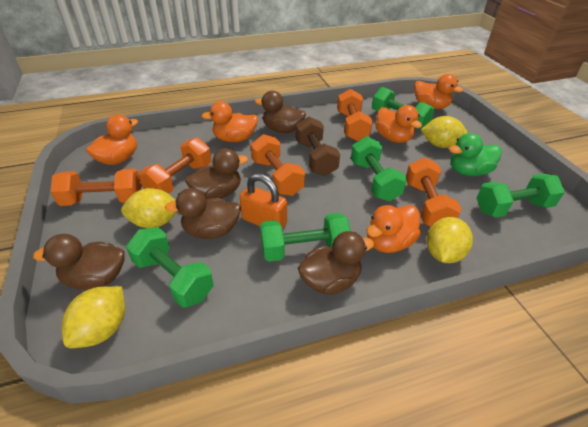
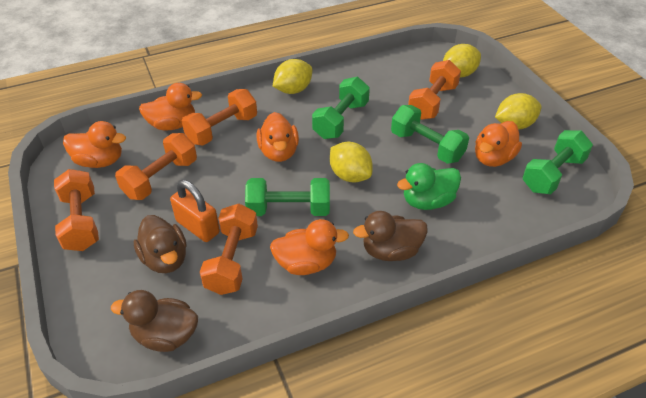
brown duck: [33,234,125,290] [165,188,241,239] [185,148,248,199] [255,91,306,133] [298,231,374,295] = 5 -> [111,290,198,352] [134,215,187,273] [353,211,428,261] = 3
brown dumbbell: [296,117,340,176] = 1 -> none = 0
green dumbbell: [126,227,214,308] [260,213,350,262] [351,136,407,201] [372,87,435,130] [477,173,565,218] = 5 -> [245,178,330,216] [312,77,370,139] [391,105,469,164] [523,130,593,194] = 4

